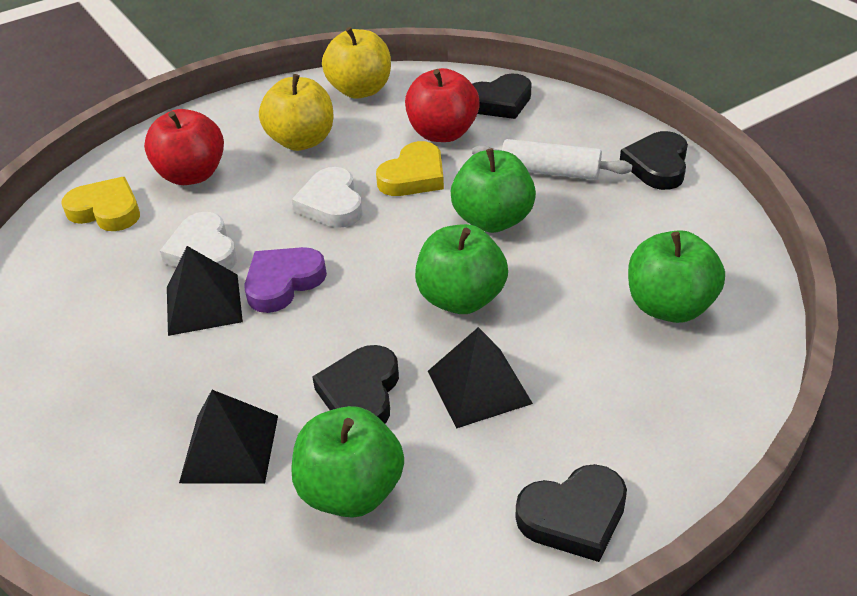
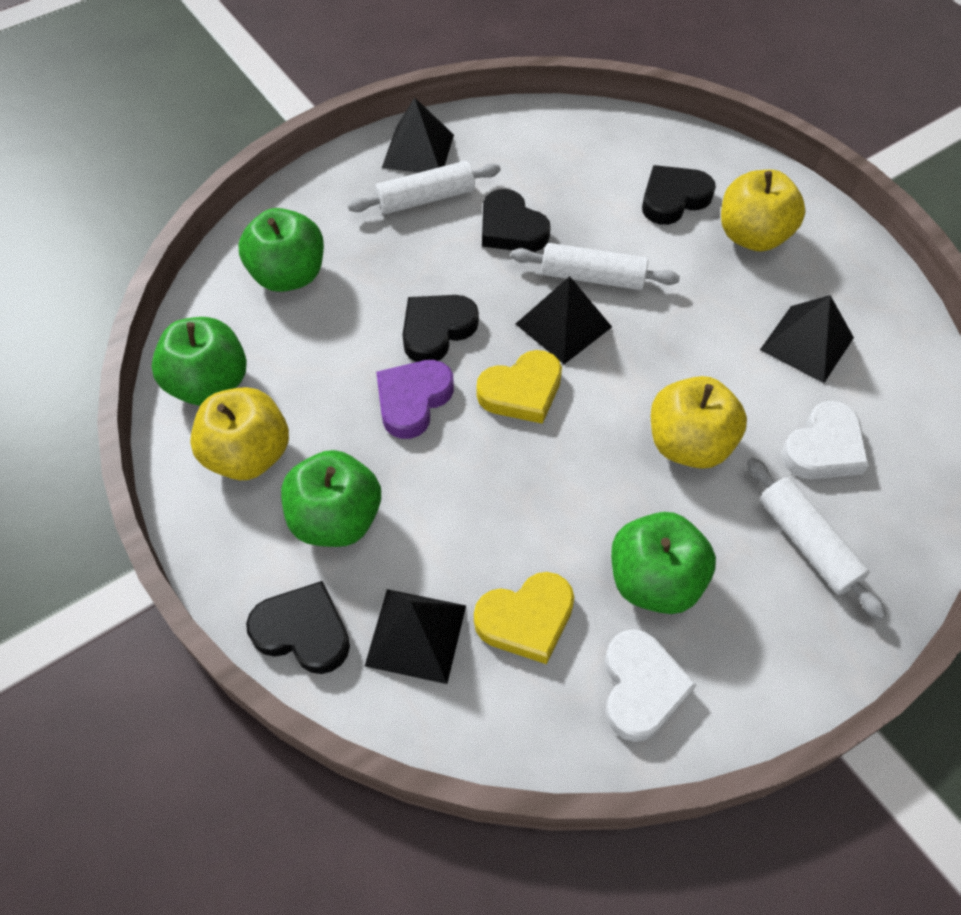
black pyramid: [167,246,243,336] [179,390,278,484] [428,327,533,428] = 3 -> [365,589,466,684] [382,98,454,173] [516,276,612,364] [760,295,854,383] = 4
red apple: [144,109,224,185] [405,68,480,142] = 2 -> none = 0
white rolling pin: [472,139,632,180] = 1 -> [348,161,501,215] [511,243,680,290] [747,457,886,620] = 3
yellow apple: [259,74,334,151] [322,27,391,98] = 2 -> [190,387,289,480] [651,376,747,469] [721,170,806,251] = 3

